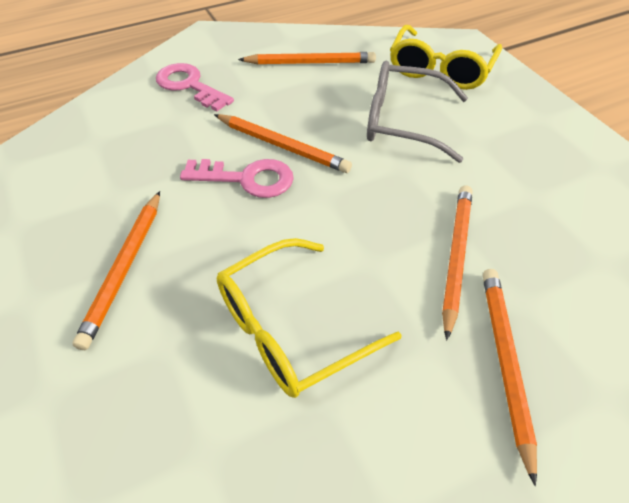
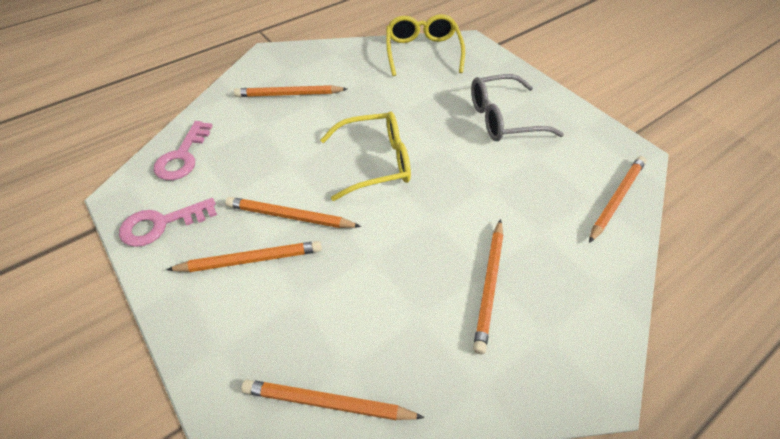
orange pencil: [73,191,160,350] [214,114,352,173] [238,52,376,65] [442,185,472,340] [483,269,537,486] = 5 -> [166,241,322,272] [225,197,361,228] [234,85,347,97] [241,379,425,420] [473,219,503,354] [589,156,646,243] = 6

